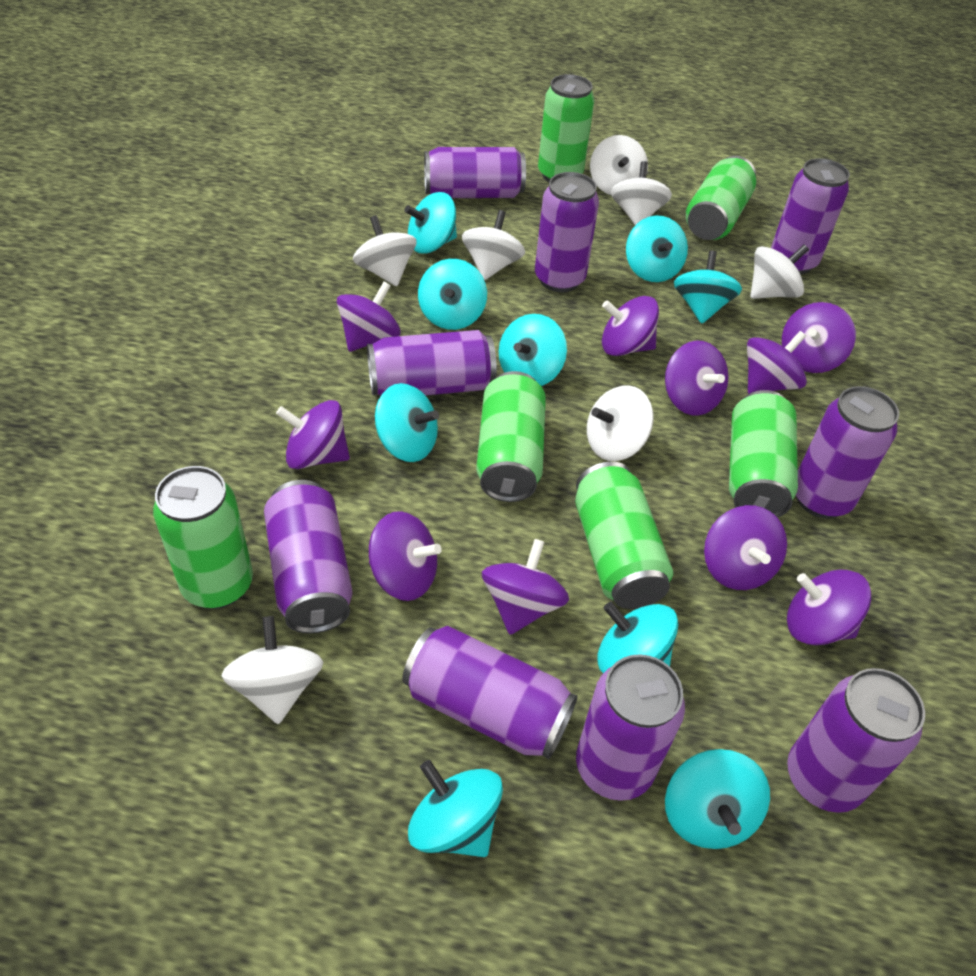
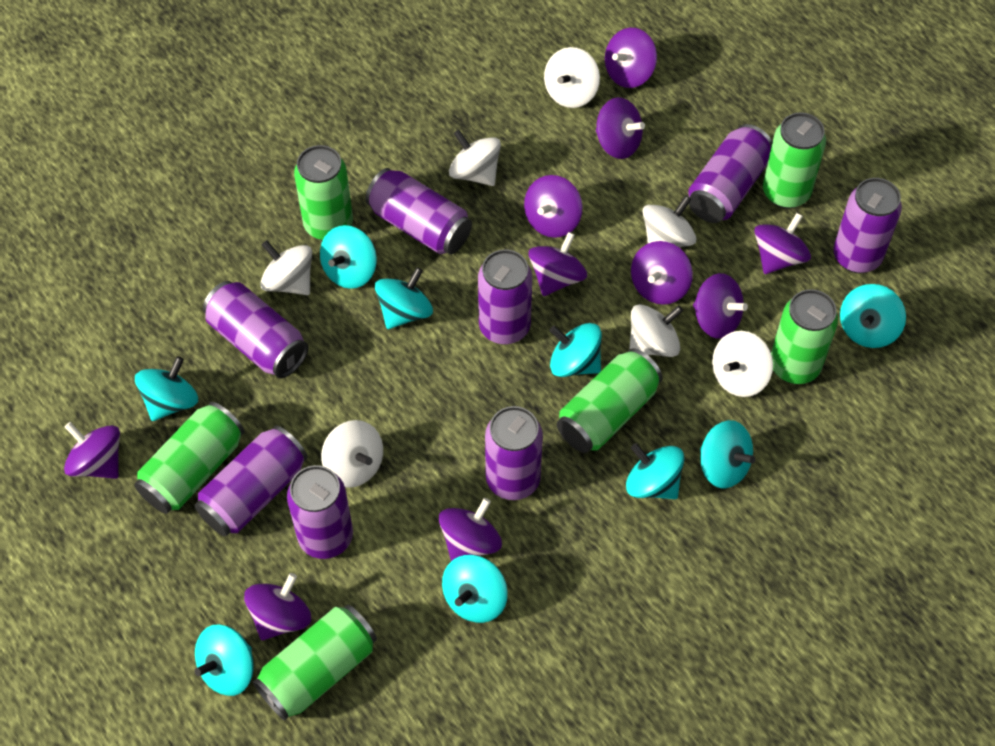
purple can: [264,480,353,634] [367,330,497,396] [402,626,578,759] [424,147,526,198] [535,172,599,292] [576,654,685,801] [771,158,850,274] [787,668,925,813] [796,386,899,518] = 9 -> [195,426,308,536] [203,281,308,378] [287,465,353,559] [365,168,472,254] [478,250,532,345] [485,406,543,500] [688,124,772,223] [833,178,902,273] = 8

